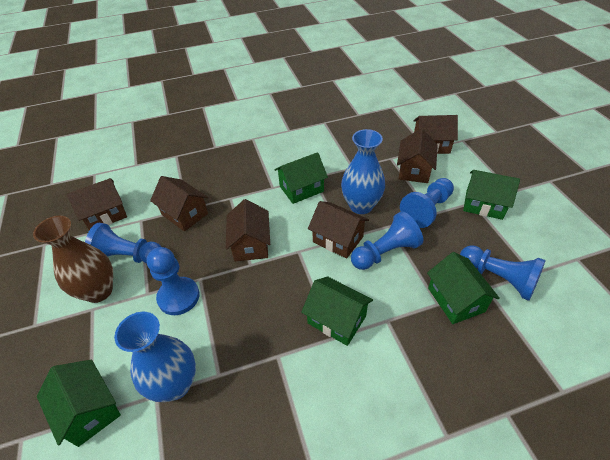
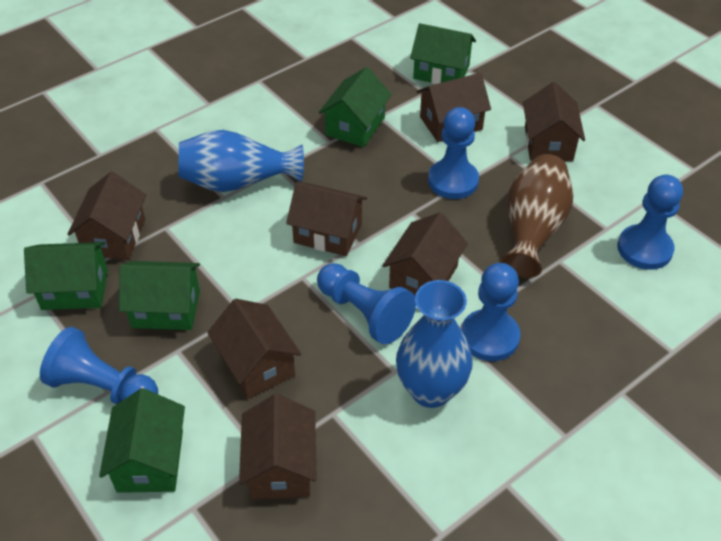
brown house: [66,178,127,230] [150,176,208,231] [226,199,270,261] [308,201,369,259] [397,129,438,183] [413,115,458,154] = 6 -> [68,172,146,260] [207,299,301,399] [239,394,317,499] [286,182,367,256] [382,212,468,295] [416,73,491,142] [523,82,585,161] = 7

